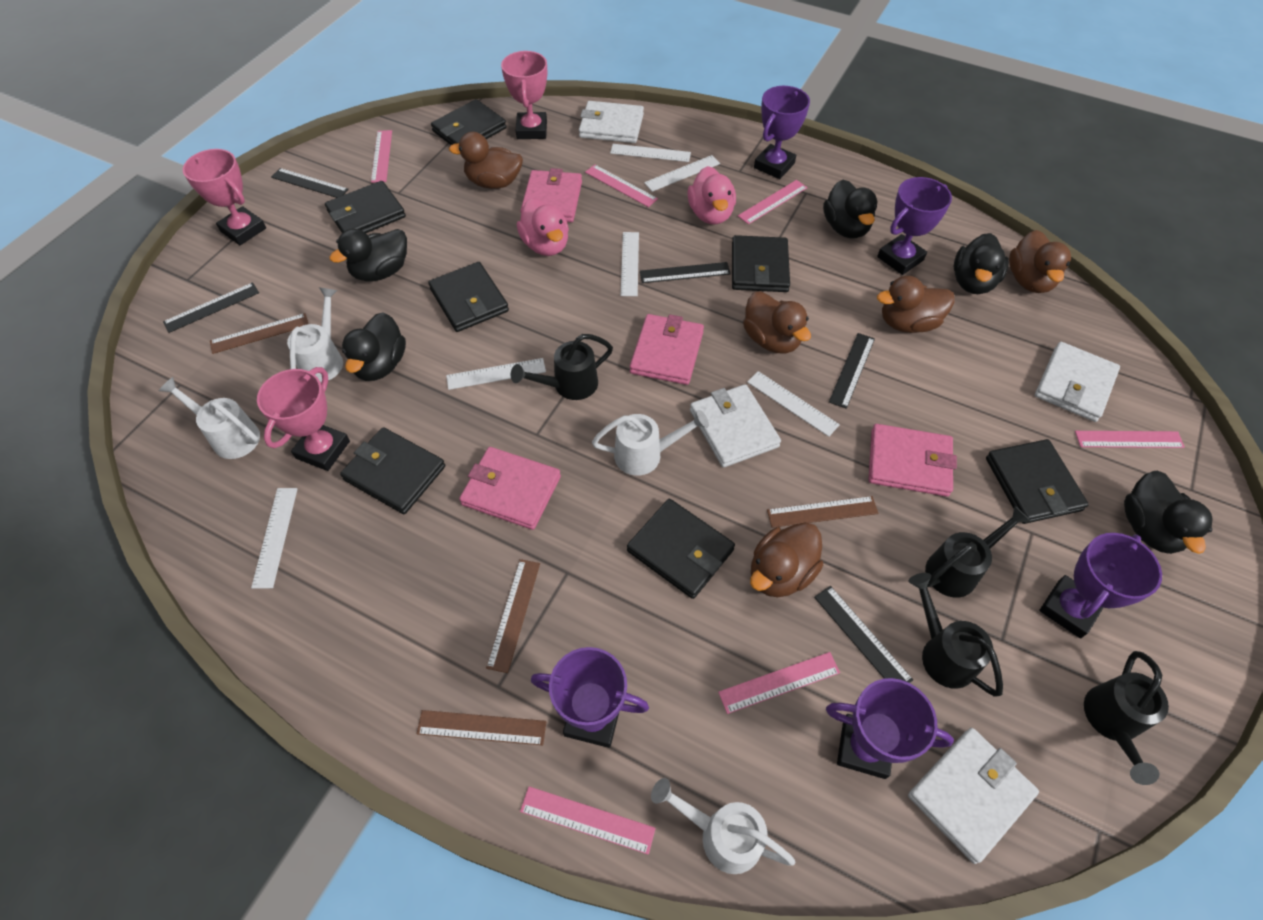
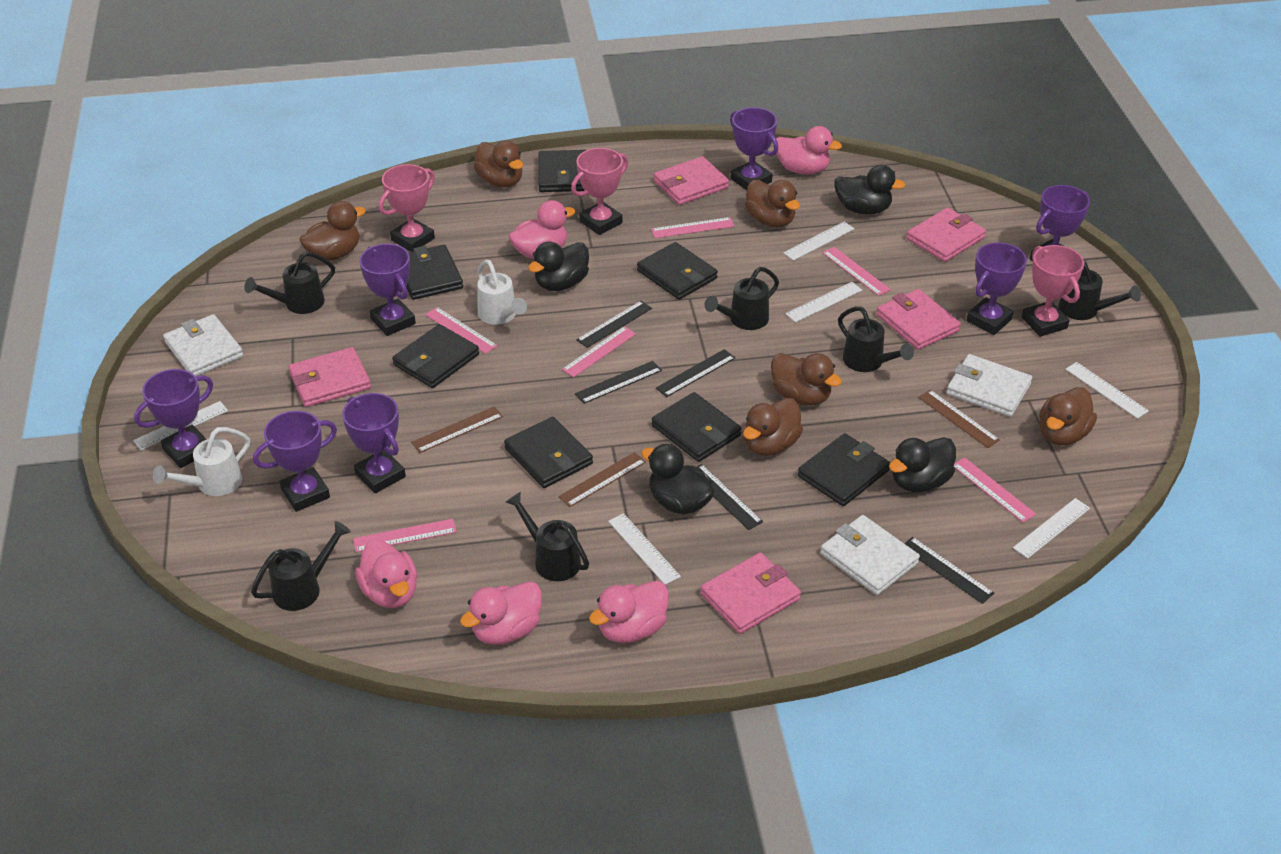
black duck: [329,229,407,282] [342,312,406,381] [823,180,877,238] [954,233,1009,294] [1124,471,1213,554] = 5 -> [528,242,589,291] [641,444,715,515] [834,165,905,214] [889,437,956,492] = 4
black watering can: [511,334,613,400] [908,573,1003,697] [925,506,1031,598] [1084,651,1169,785] = 4 -> [244,252,335,314] [251,521,351,611] [506,492,589,581] [704,267,779,330] [838,306,914,372] [1058,259,1141,320] = 6
brown duck: [449,132,523,189] [743,291,811,353] [750,522,823,597] [877,276,955,333] [1009,230,1071,293] = 5 -> [299,201,366,261] [474,141,523,187] [743,398,803,456] [745,180,800,227] [771,353,842,406] [1039,387,1097,445] = 6
brown ruler: [210,313,308,354] [417,710,546,745] [486,559,540,673] [767,496,878,528] = 4 -> [411,406,503,453] [558,452,646,507] [918,390,1000,448] = 3
pink duck: [517,198,569,256] [687,166,736,225] = 2 -> [355,539,417,608] [460,581,542,645] [509,200,575,259] [589,581,669,643] [776,126,842,174] = 5
pink wallet: [459,447,561,530] [520,168,582,222] [630,314,704,385] [869,424,957,497] = 4 -> [288,347,371,407] [654,156,729,205] [700,553,801,634] [876,289,961,350] [907,207,986,262] = 5
purple trophy: [531,647,649,748] [754,86,810,179] [826,678,954,779] [877,177,952,275] [1039,533,1162,638] = 5 -> [134,369,213,468] [253,411,337,512] [342,393,406,493] [359,244,416,336] [730,107,778,190] [966,242,1027,335] [1030,185,1090,261] = 7
white wallet: [579,101,644,143] [690,384,781,468] [908,728,1039,864] [1035,342,1120,422] = 4 -> [163,314,243,376] [820,515,920,595] [947,354,1032,417] = 3
white watering can: [159,377,260,459] [287,287,343,382] [592,410,709,476] [651,778,795,874] = 4 -> [153,427,250,496] [477,260,527,325] = 2

